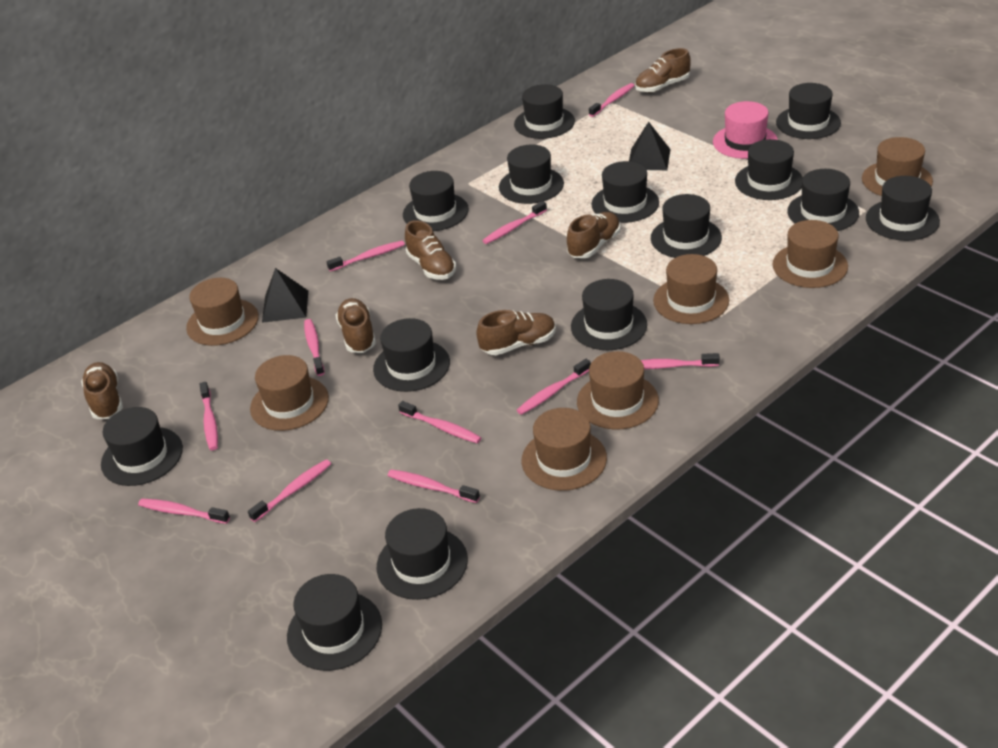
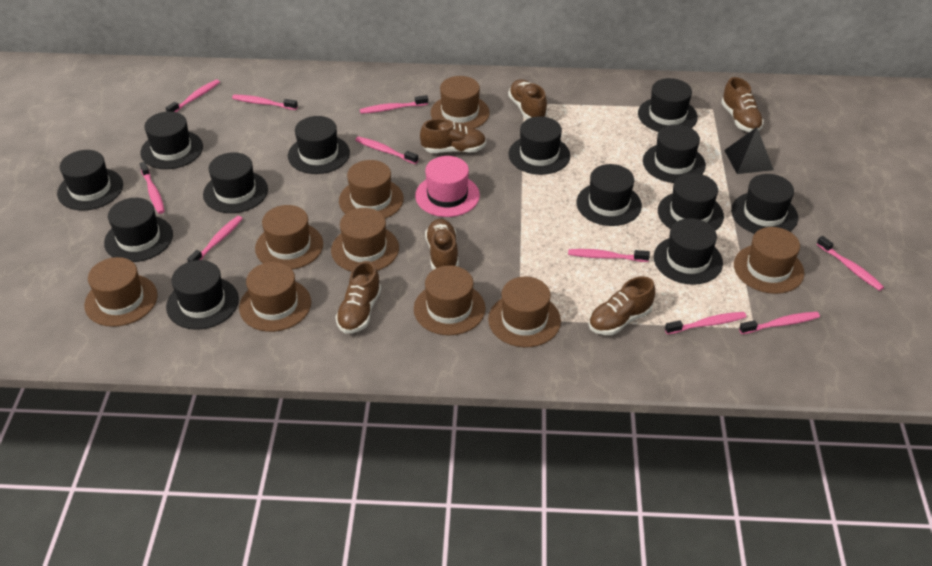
black hat: [101,407,183,486] [287,574,382,671] [373,318,450,392] [377,508,468,600] [403,171,469,231] [499,145,564,204] [514,84,575,139] [571,279,647,350] [592,161,659,223] [651,194,722,258] [735,139,803,200] [776,83,841,139] [787,169,859,231] [866,176,940,241] = 14 -> [57,150,123,211] [104,198,173,262] [140,111,203,169] [166,260,239,330] [203,152,268,213] [288,116,350,174] [508,116,570,175] [576,164,642,226] [638,78,698,132] [643,124,706,183] [654,218,723,285] [658,173,724,231] [731,174,798,234] = 13
black pyramid: [262,268,308,323] [629,122,670,170] = 2 -> [724,127,774,174] = 1
brown hat: [186,278,259,346] [250,355,329,431] [522,408,607,491] [577,351,659,430] [653,254,729,324] [772,220,848,288] [862,137,933,196] = 7 -> [84,257,158,327] [239,262,311,332] [255,205,323,269] [331,208,399,272] [339,160,404,219] [414,265,486,335] [431,76,490,129] [488,277,561,347] [734,227,804,294] = 9
pink toothbrush: [138,499,230,524] [200,382,218,450] [248,459,331,522] [304,319,325,376] [327,241,405,272] [388,469,480,503] [398,401,481,443] [482,201,547,244] [517,359,591,415] [589,83,635,117] [641,353,720,369] = 11 -> [140,162,165,214] [166,79,220,112] [187,216,243,262] [232,95,298,110] [355,136,418,164] [360,95,428,114] [568,249,650,262] [665,312,746,334] [739,312,820,334] [817,236,884,291] = 10

